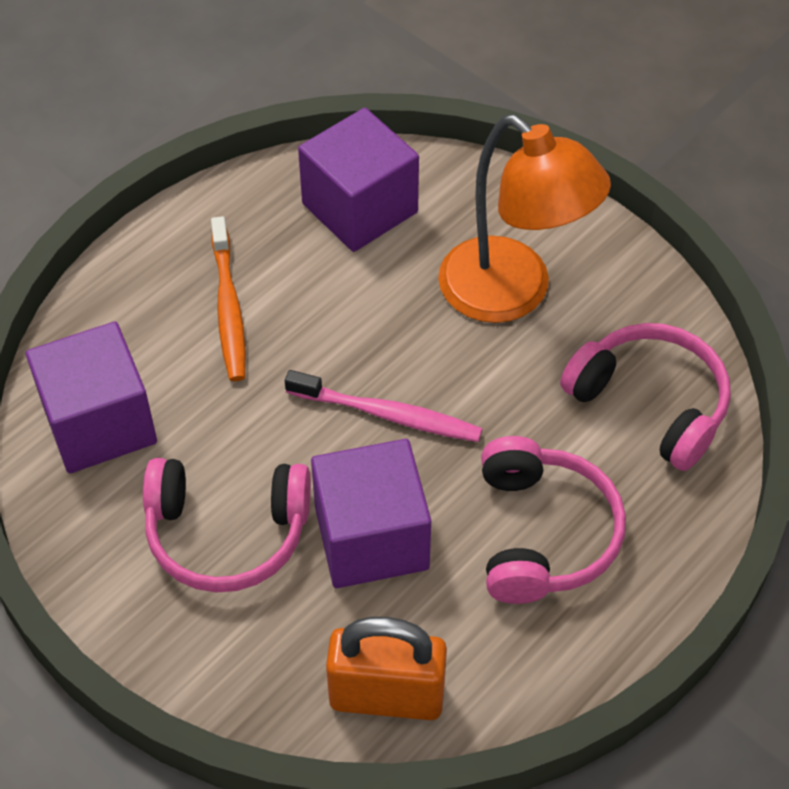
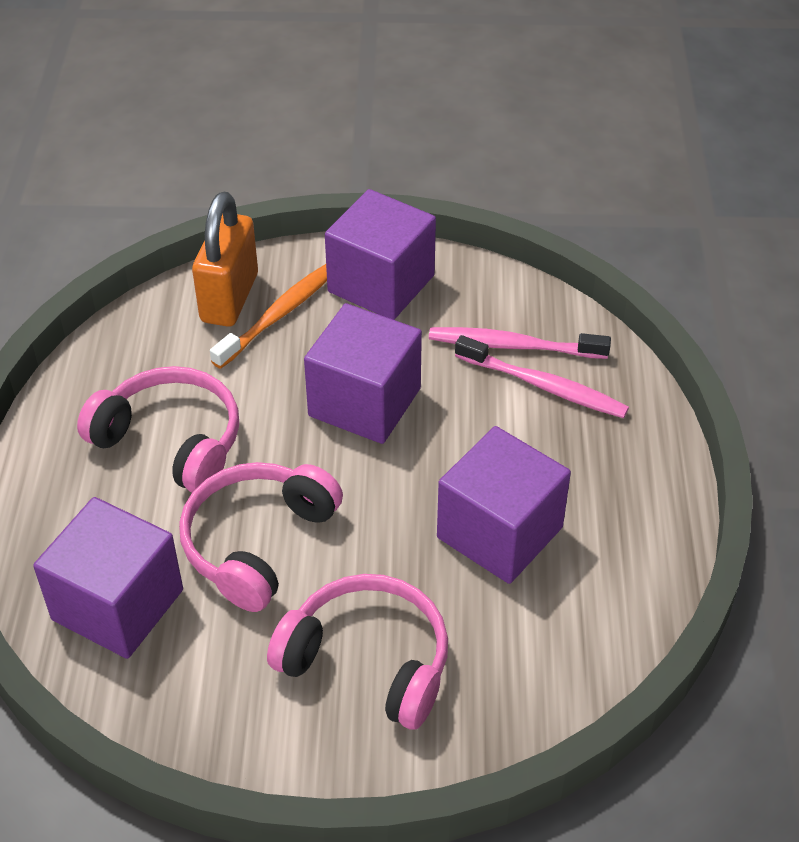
orange lamp: [438,115,611,323] = 1 -> none = 0
pink toothbrush: [285,370,482,442] = 1 -> [429,327,611,359] [455,335,629,418] = 2
purple cube: [26,321,157,474] [298,108,419,252] [311,439,431,588] = 3 -> [33,497,183,659] [304,303,422,444] [325,189,436,320] [437,426,571,584] = 4

